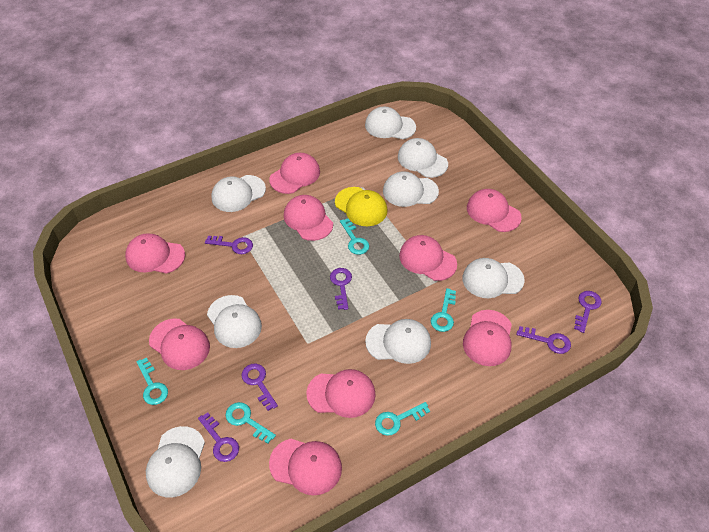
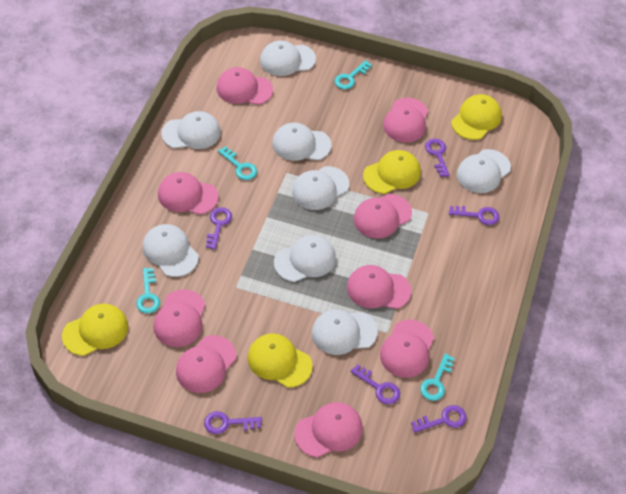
turquoise key: [137,358,168,405] [226,402,276,444] [340,218,369,255] [375,402,430,436] [431,288,456,332] = 5 -> [136,268,160,313] [218,146,257,180] [335,60,372,89] [420,353,454,401] = 4
yellow cap: [335,187,387,226] = 1 -> [62,304,128,356] [247,333,313,388] [363,150,421,194] [451,94,502,140] = 4

